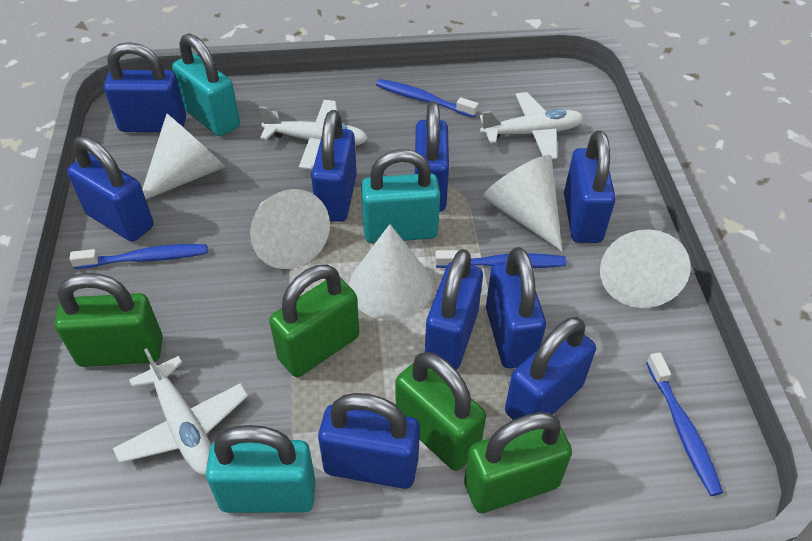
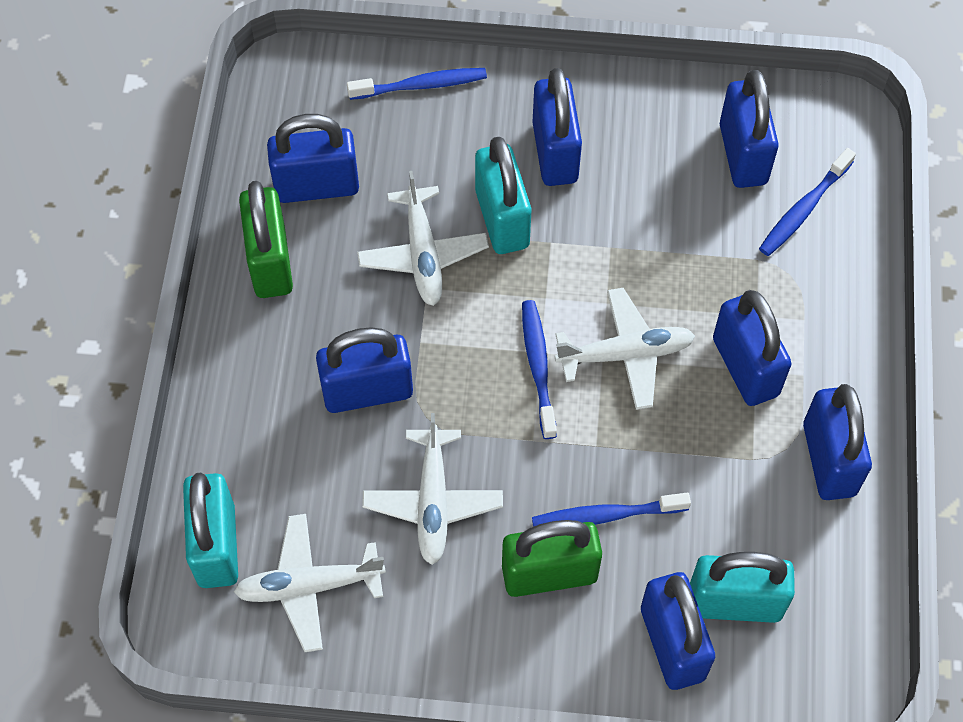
blue padlock: [67,136,154,242] [104,42,186,132] [311,110,357,222] [318,393,420,489] [415,101,449,212] [425,249,483,370] [486,247,546,368] [505,317,596,420] [564,130,616,243] = 9 -> [267,114,359,203] [316,327,413,413] [533,68,582,186] [641,572,715,690] [713,290,791,406] [720,70,779,188] [803,384,872,500] = 7
green padlock: [55,273,163,367] [269,265,359,377] [396,352,486,471] [464,412,572,513] = 4 -> [239,181,293,298] [502,520,602,597] = 2
white cone: [142,114,225,199] [250,189,330,269] [349,224,432,320] [483,155,562,252] [600,229,690,308] = 5 -> none = 0
white plane: [113,348,248,475] [259,100,368,170] [480,92,584,159] = 3 -> [234,514,386,652] [357,171,489,306] [362,413,503,565] [555,288,695,410] = 4

